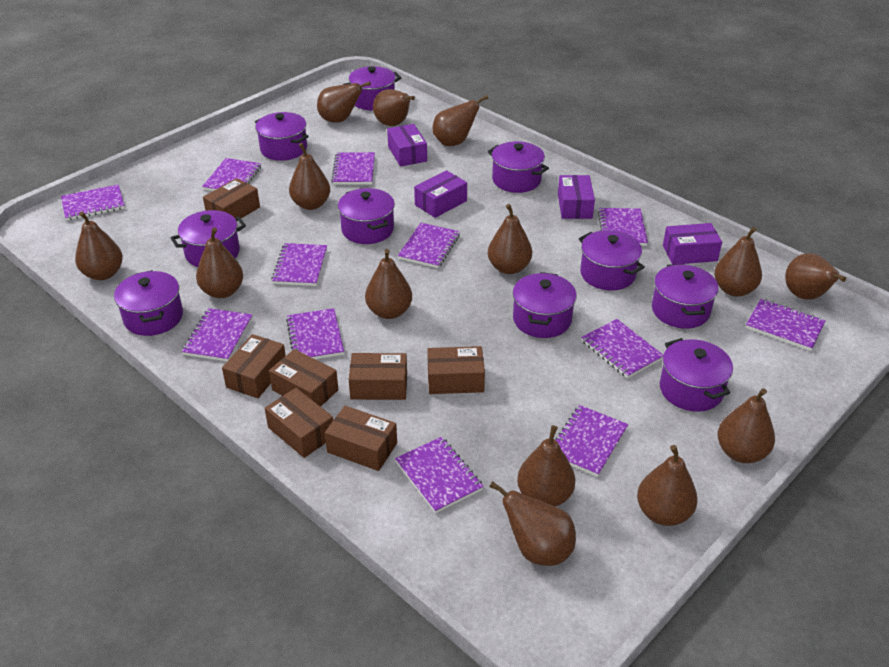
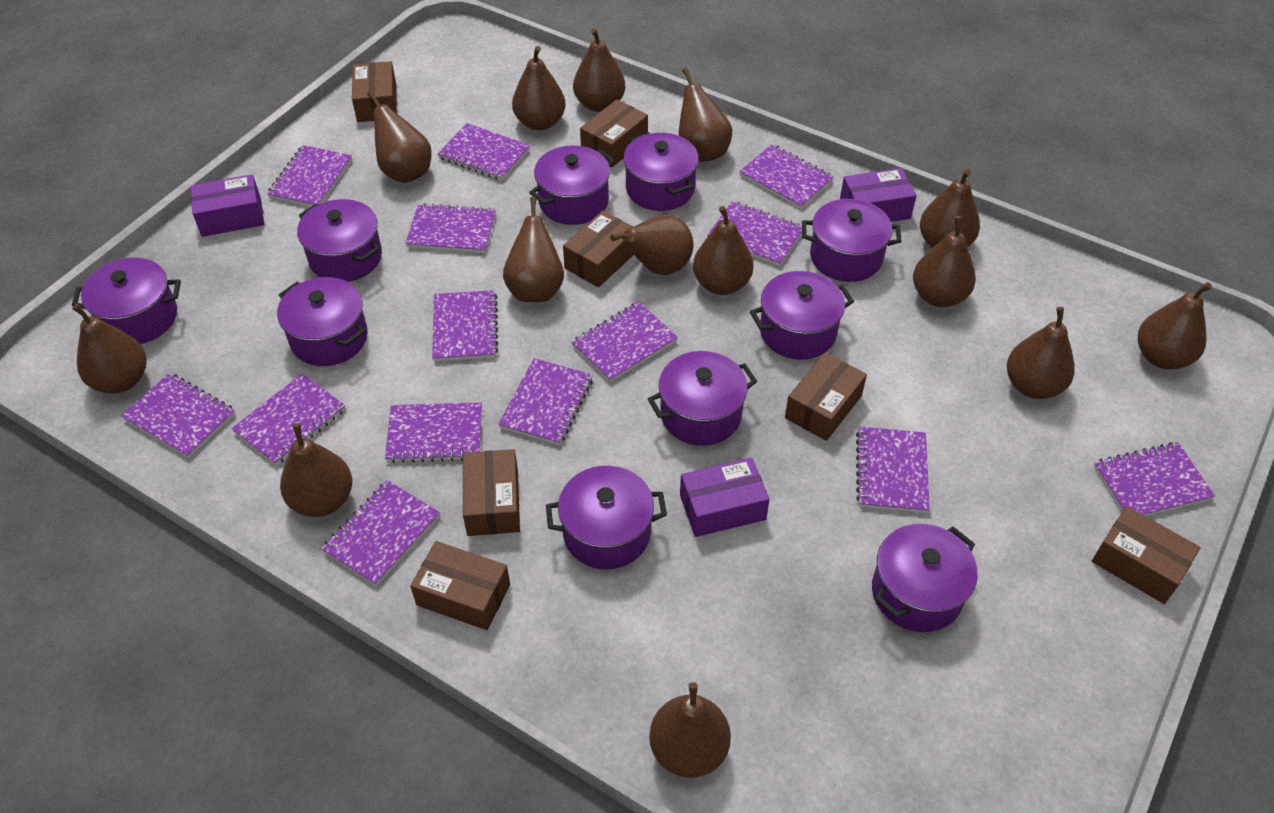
purple box: [387,124,427,167] [414,170,467,218] [558,175,595,219] [663,223,722,264] = 4 -> [190,174,264,237] [680,458,770,537] [840,168,917,222] = 3
purple notebook: [61,184,125,221] [182,308,253,361] [202,158,261,191] [271,243,327,286] [286,308,344,359] [331,152,375,185] [395,437,484,513] [398,223,460,268] [555,405,628,477] [581,319,663,378] [598,208,648,246] [746,299,826,351] = 12 -> [121,373,235,458] [231,373,346,466] [267,145,352,207] [321,480,440,586] [385,402,482,463] [405,203,496,253] [432,290,498,361] [438,123,530,181] [498,358,593,445] [571,302,678,382] [707,201,802,266] [739,144,834,209] [856,427,930,513] [1093,442,1215,516] = 14

